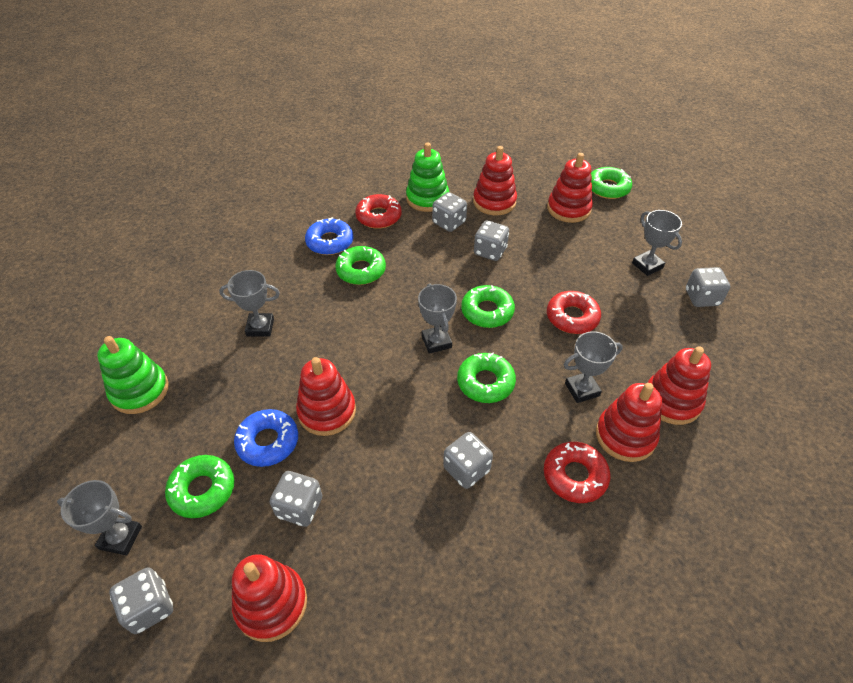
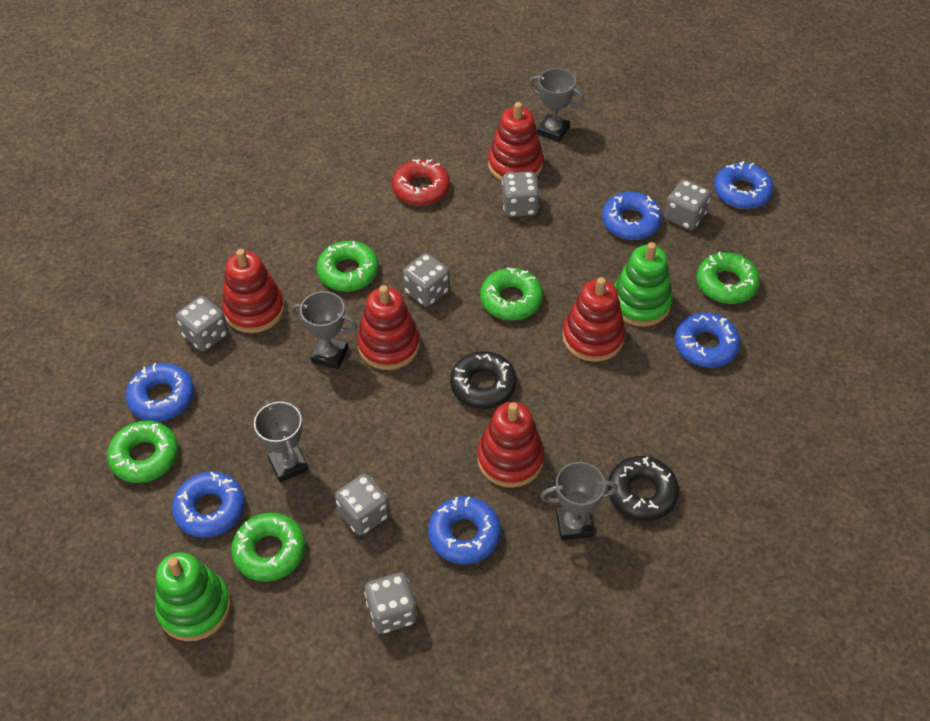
black donut: none = 0 -> [450,351,517,409] [607,456,679,521] = 2
blue donut: [234,409,298,467] [305,217,353,255] = 2 -> [126,363,194,422] [172,472,245,538] [428,496,501,564] [602,192,662,240] [675,312,740,368] [714,161,774,209] = 6
grey trophy: [57,480,142,556] [219,270,280,336] [418,283,457,354] [564,331,623,403] [632,210,682,276] = 5 -> [254,400,308,482] [291,291,357,369] [529,68,584,142] [540,462,618,540] = 4
red donut: [355,194,402,229] [544,442,611,503] [547,291,601,334] = 3 -> [392,159,450,206] = 1
red stacking toy: [232,554,307,642] [296,357,356,436] [473,146,517,215] [547,153,593,223] [596,383,662,462] [647,346,711,425] = 6 -> [222,249,285,333] [357,285,420,370] [477,402,544,488] [488,102,543,181] [562,277,626,362] = 5

